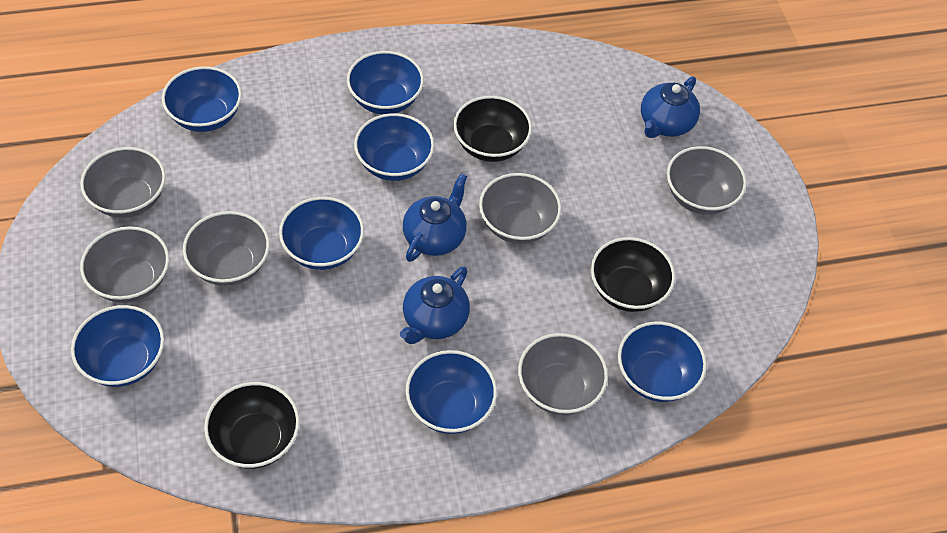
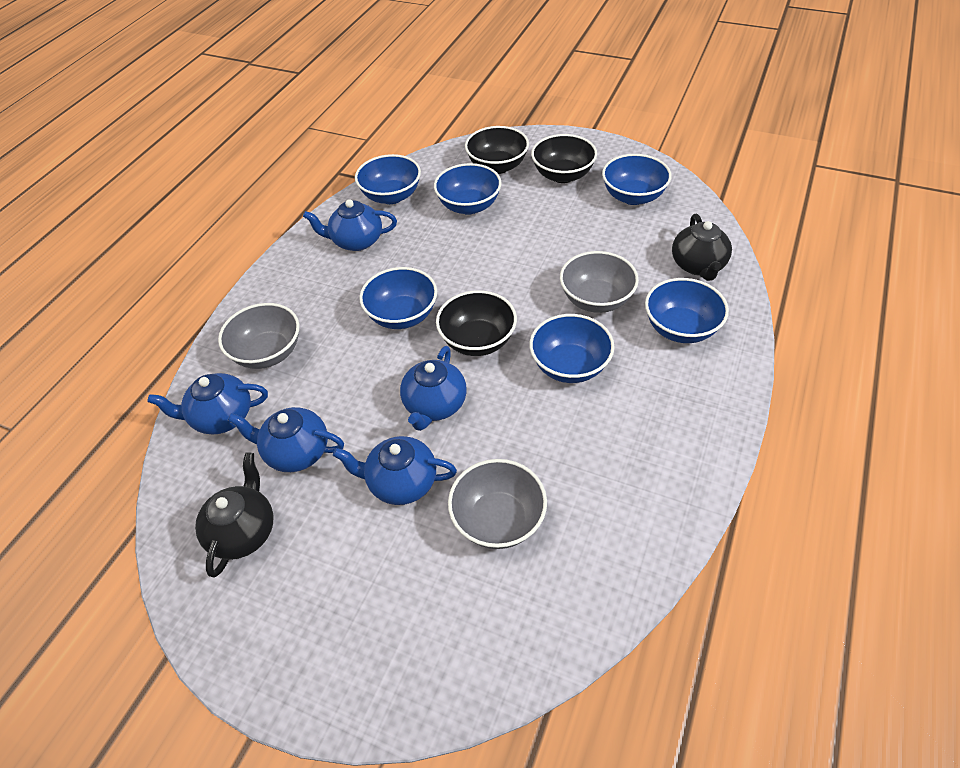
black teapot: none = 0 -> [195,452,273,578] [672,214,732,281] = 2
blue bowl: [71,305,164,387] [162,66,242,132] [279,197,364,270] [347,51,424,114] [354,113,434,181] [406,350,497,434] [618,321,707,402] = 7 -> [355,154,421,204] [359,267,437,329] [434,163,501,215] [529,314,615,383] [602,154,672,205] [645,278,729,343] = 6
blue teapot: [400,267,470,344] [403,173,467,262] [641,76,700,138] = 3 -> [147,373,268,435] [228,407,344,472] [303,199,397,251] [333,436,457,505] [400,346,467,431] = 5
grey bowl: [80,147,166,218] [80,226,169,303] [183,211,270,286] [479,173,561,244] [518,333,608,415] [667,146,747,215] = 6 -> [218,303,300,369] [448,459,547,549] [560,251,639,313] = 3

